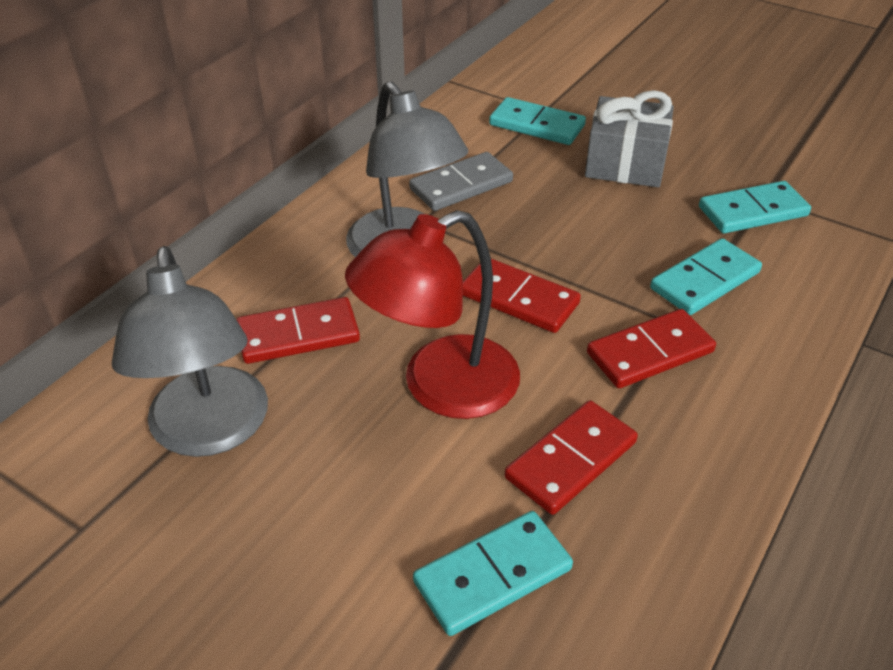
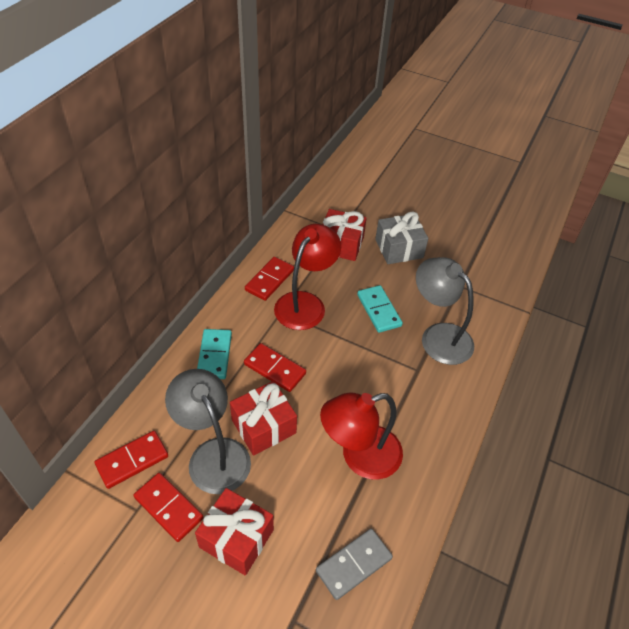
red gift: none = 0 -> [195,488,274,576] [230,381,297,456] [322,209,367,261] = 3
red lamp: [345,210,520,419] = 1 -> [274,224,341,330] [320,392,403,480] = 2
turquoise domino: [413,511,573,636] [489,97,586,145] [650,238,762,315] [699,181,811,233] = 4 -> [197,329,232,379] [357,285,403,333] = 2

